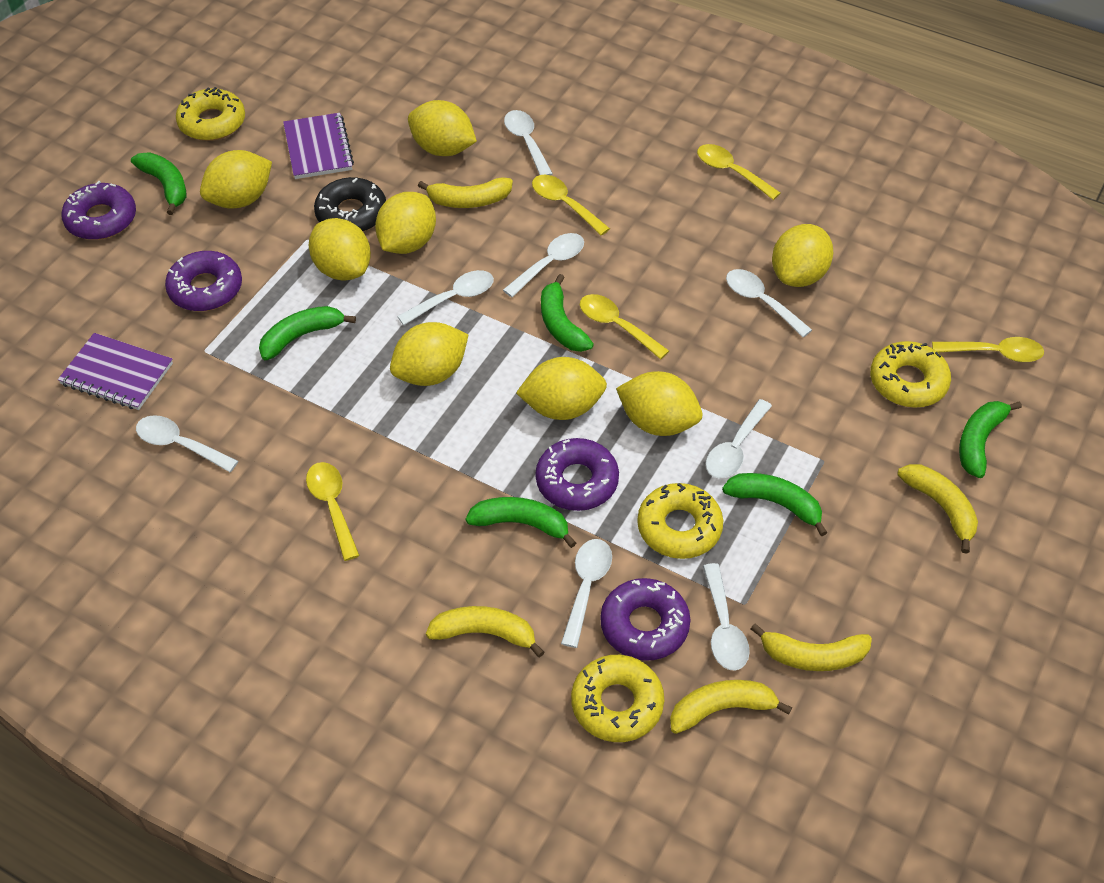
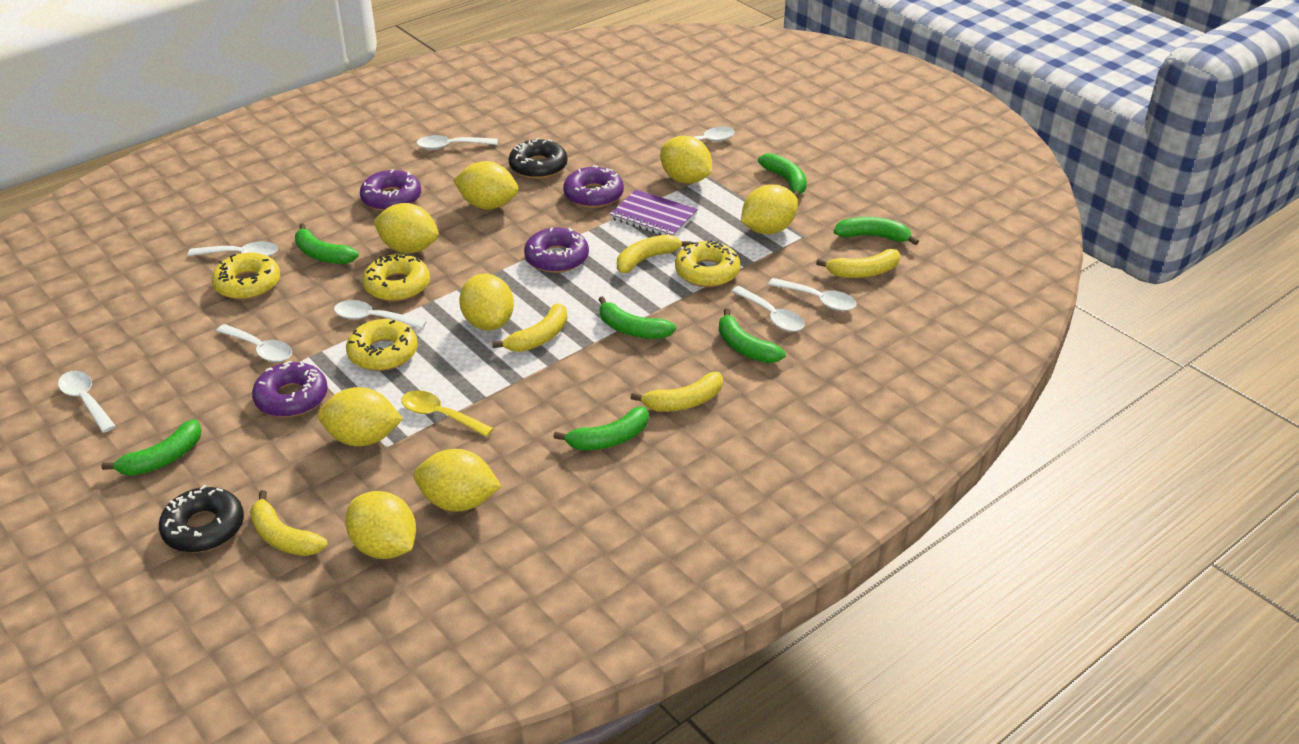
black donut: [314,177,386,232] = 1 -> [159,485,244,553] [509,137,568,179] = 2
green banana: [131,152,187,215] [259,306,356,360] [466,497,576,548] [541,274,594,352] [722,473,828,536] [959,401,1022,478] = 6 -> [101,419,202,476] [295,223,359,264] [553,406,649,450] [598,296,676,339] [719,308,786,363] [758,153,807,197] [834,217,919,245] = 7
purple notebook: [58,333,173,410] [283,113,354,179] = 2 -> [610,190,698,236] = 1
yellow spoon: [306,462,360,561] [532,175,610,235] [580,294,669,359] [697,144,781,200] [932,337,1044,362] = 5 -> [401,390,494,437] = 1

